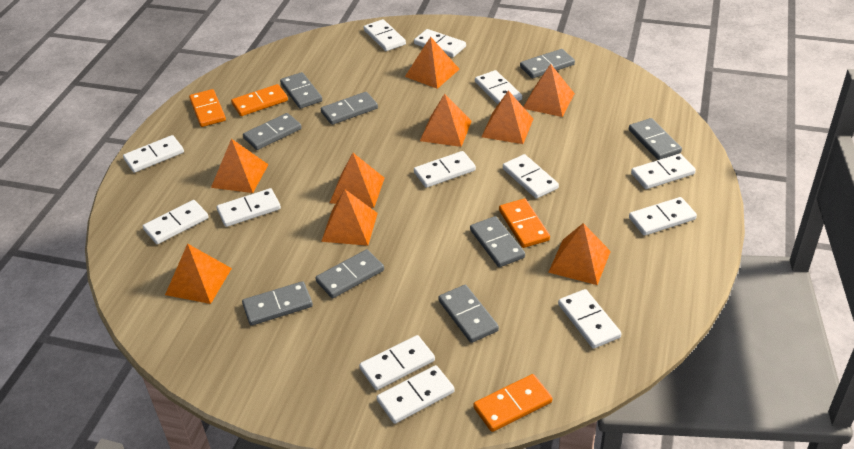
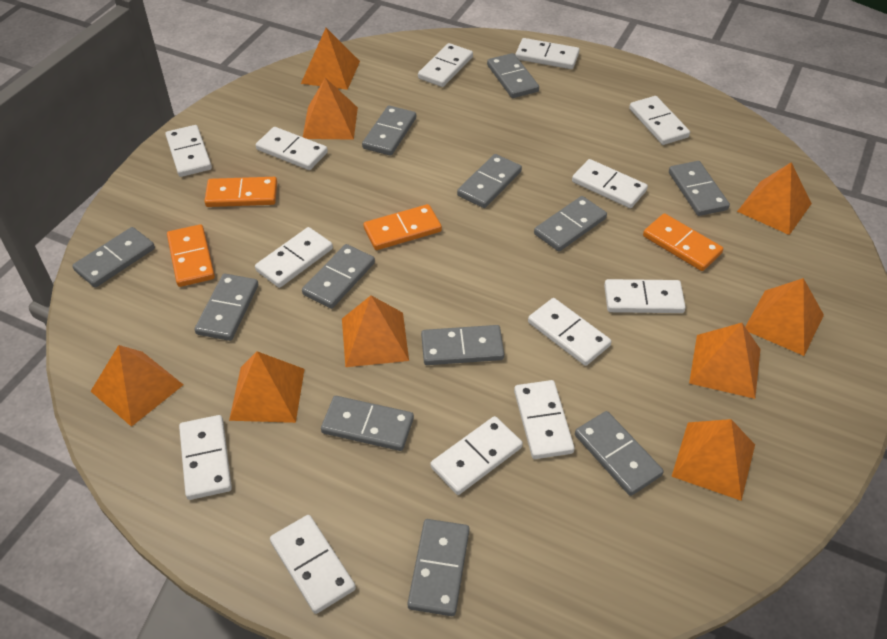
grey domino: [242,281,313,326] [243,113,302,150] [280,72,322,109] [316,249,384,298] [321,92,378,125] [438,285,499,343] [470,216,525,267] [520,49,575,78] [629,118,682,160] = 9 -> [72,227,155,288] [194,274,258,341] [302,244,375,309] [321,396,414,451] [362,105,416,156] [407,519,470,616] [421,325,504,365] [457,154,522,208] [487,53,539,98] [534,196,607,251] [575,411,664,496] [669,161,730,216] = 12

